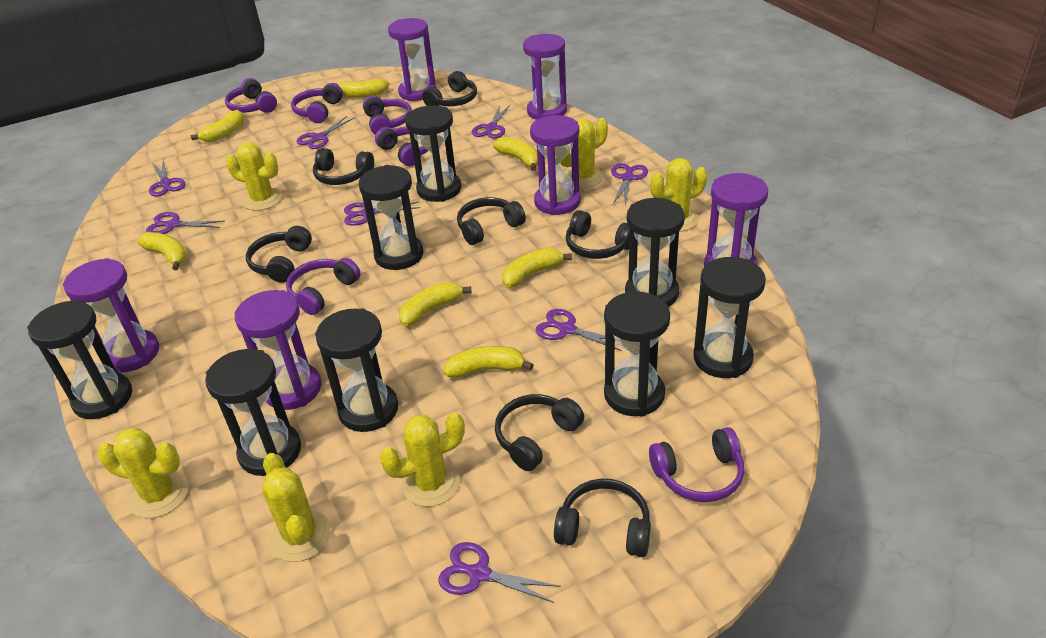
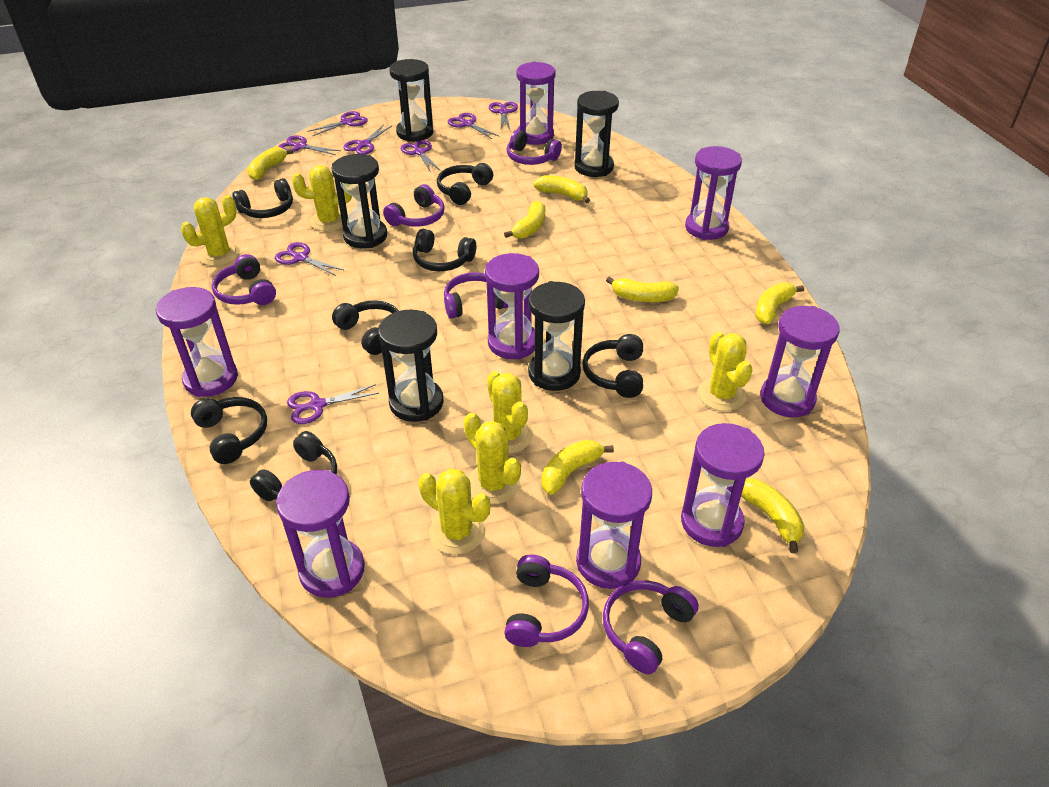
black hourglass: [27,300,132,419] [205,349,301,476] [315,308,398,432] [359,165,424,270] [405,105,461,202] [604,292,670,417] [625,198,685,307] [693,257,766,378] = 8 -> [331,154,387,248] [378,310,444,422] [389,59,434,142] [528,281,585,391] [574,91,619,177] = 5
purple hourglass: [63,258,159,373] [234,290,321,410] [388,18,436,101] [523,34,567,119] [530,115,581,215] [704,173,768,267] = 6 -> [156,287,238,397] [276,470,365,598] [485,253,539,359] [516,62,556,145] [576,462,652,589] [681,423,765,547] [685,146,742,240] [760,306,840,417] = 8

